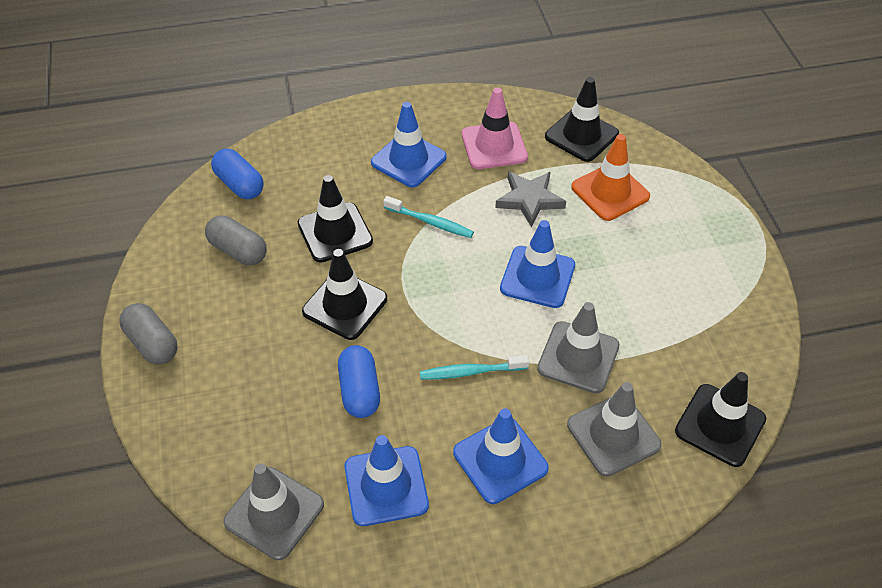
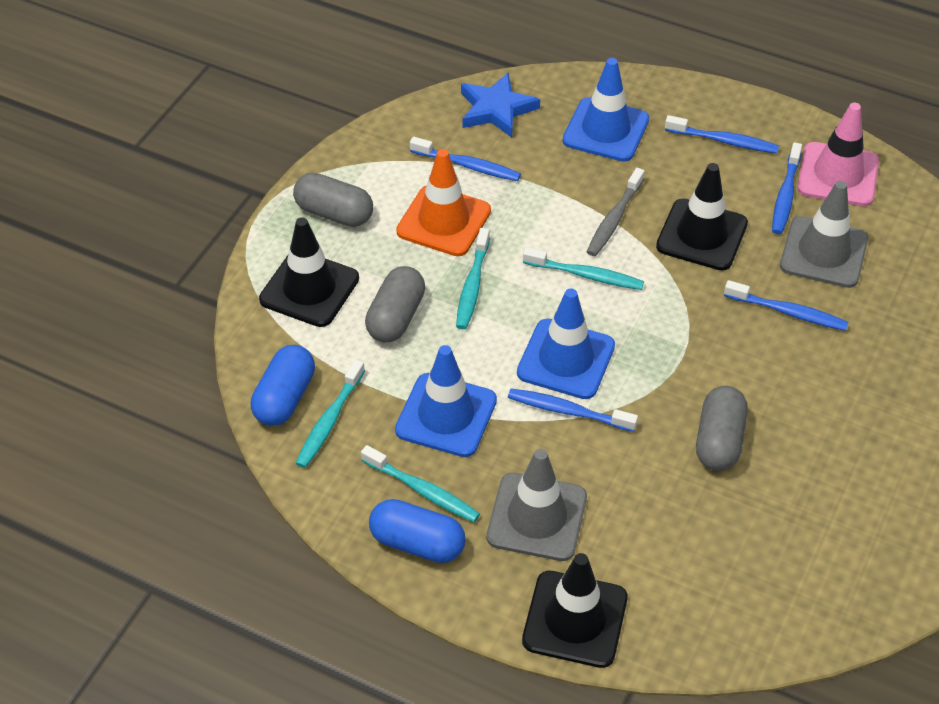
black traffic cone: [298,175,373,262] [302,249,387,340] [545,77,619,162] [675,372,766,467] = 4 -> [259,217,359,327] [522,553,628,668] [656,163,748,270] = 3
blue star: none = 0 -> [461,73,540,138] = 1
blue toothbrush: none = 0 -> [410,136,521,181] [508,388,638,432] [665,115,779,154] [724,280,848,331] [772,142,802,234] = 5
blue traffic cone: [345,435,429,526] [371,102,447,187] [453,408,549,504] [500,220,575,308] = 4 -> [395,345,497,457] [517,288,615,399] [563,58,649,162] = 3
grey capsule: [119,303,178,364] [205,215,267,265] = 2 -> [293,173,373,227] [365,266,425,342] [696,386,748,471] = 3
grey star: [495,171,566,227] = 1 -> none = 0
grey toothbrush: none = 0 -> [587,168,645,256] = 1
grey traffic cone: [223,463,324,560] [537,302,620,393] [567,382,662,477] = 3 -> [487,449,587,561] [780,181,868,288] = 2
turquoise toothbrush: [383,196,474,238] [420,355,529,380] = 2 -> [295,359,365,468] [361,445,480,522] [456,228,490,329] [523,247,644,290] = 4

